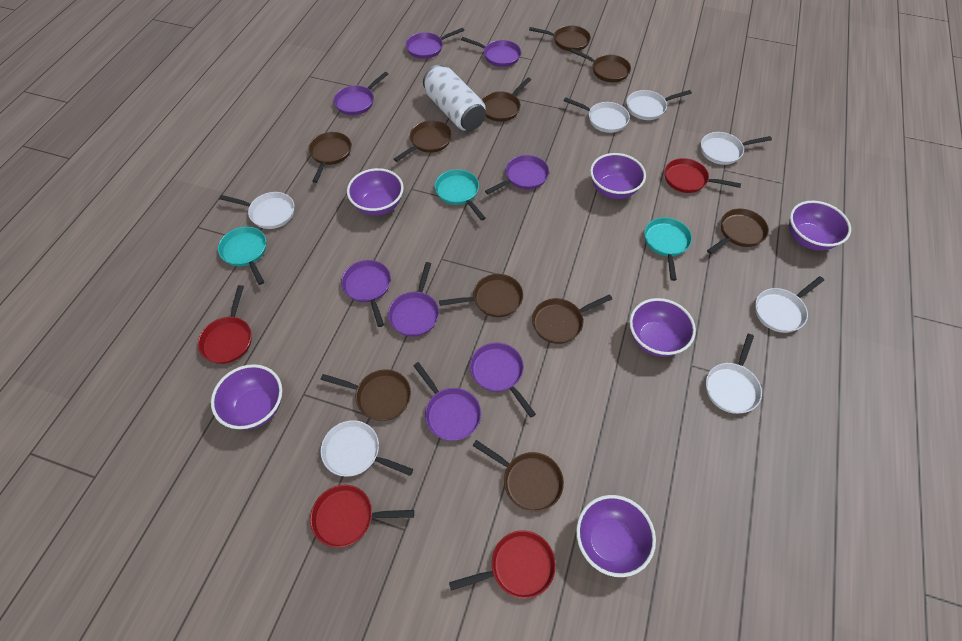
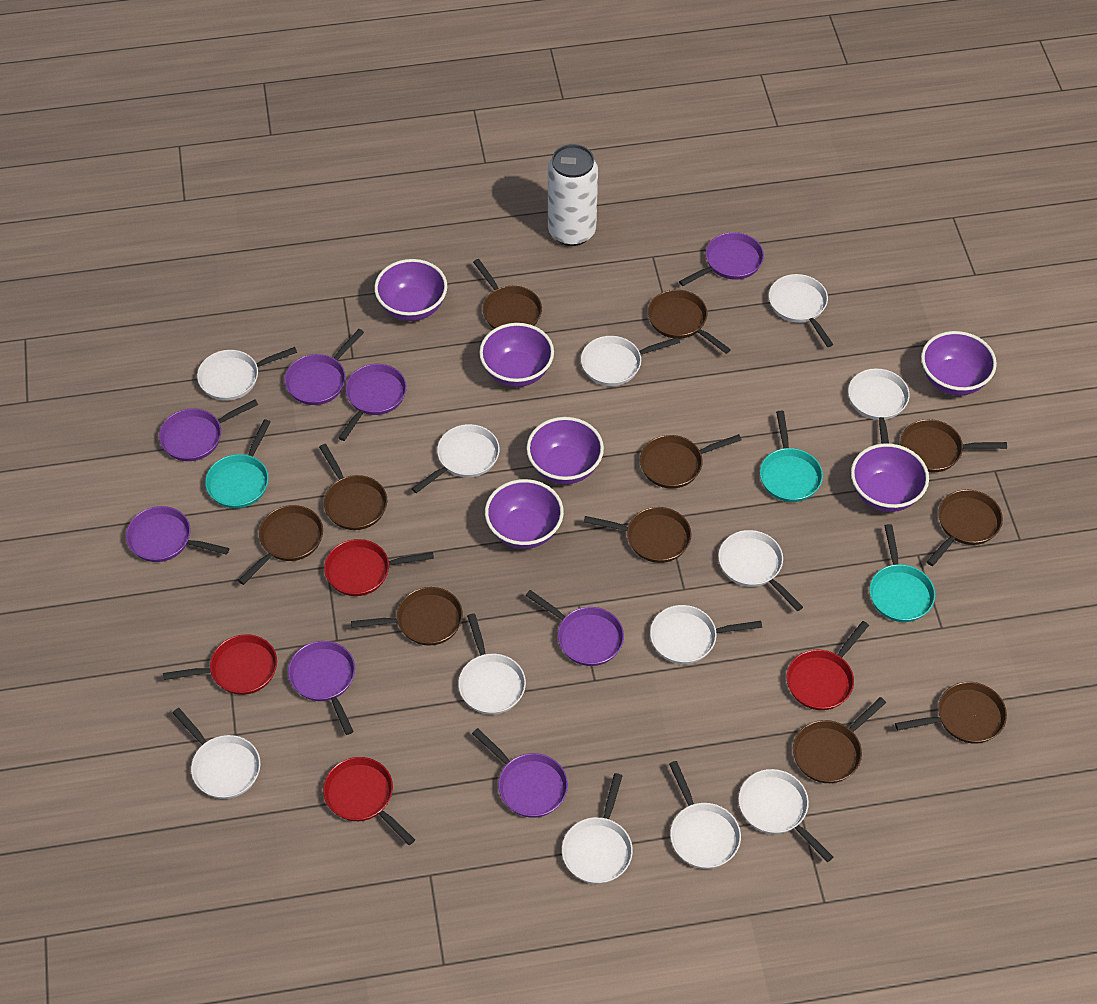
brown pan: [309,132,351,183] [321,369,411,421] [394,120,452,162] [439,274,523,317] [473,440,564,512] [482,77,531,122] [529,25,591,51] [532,294,612,344] [570,49,631,82] [707,209,769,254] = 10 -> [238,505,323,585] [319,444,387,530] [351,587,463,646] [473,259,542,329] [584,507,692,563] [640,434,742,489] [648,290,731,354] [793,697,886,783] [895,682,1007,744] [900,419,1007,472] [927,490,1003,566] = 11
white pan: [219,192,294,229] [321,420,413,477] [564,97,630,133] [627,90,692,120] [701,132,772,165] [706,334,762,414] [755,276,824,333] = 7 -> [173,708,261,799] [197,347,297,401] [411,424,500,493] [458,613,526,714] [562,773,633,884] [581,336,680,386] [650,605,762,664] [669,761,741,869] [718,530,803,611] [738,769,833,862] [769,274,834,347] [848,368,910,444] = 12

